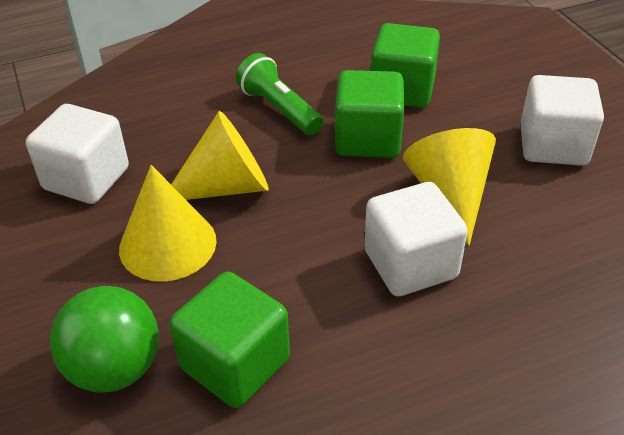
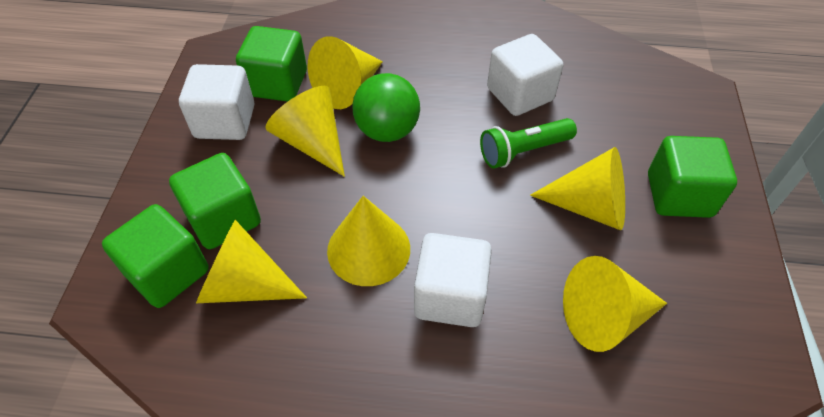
green cube: [169,272,290,408] [335,70,404,158] [371,23,440,108] = 3 -> [102,204,209,308] [169,153,261,249] [236,26,307,102] [648,136,737,218] = 4
yellow cone: [119,165,217,282] [171,111,269,200] [403,128,496,245] = 3 -> [196,220,307,303] [265,86,345,177] [308,36,383,109] [327,196,410,286] [530,147,625,230] [563,256,667,352] = 6

